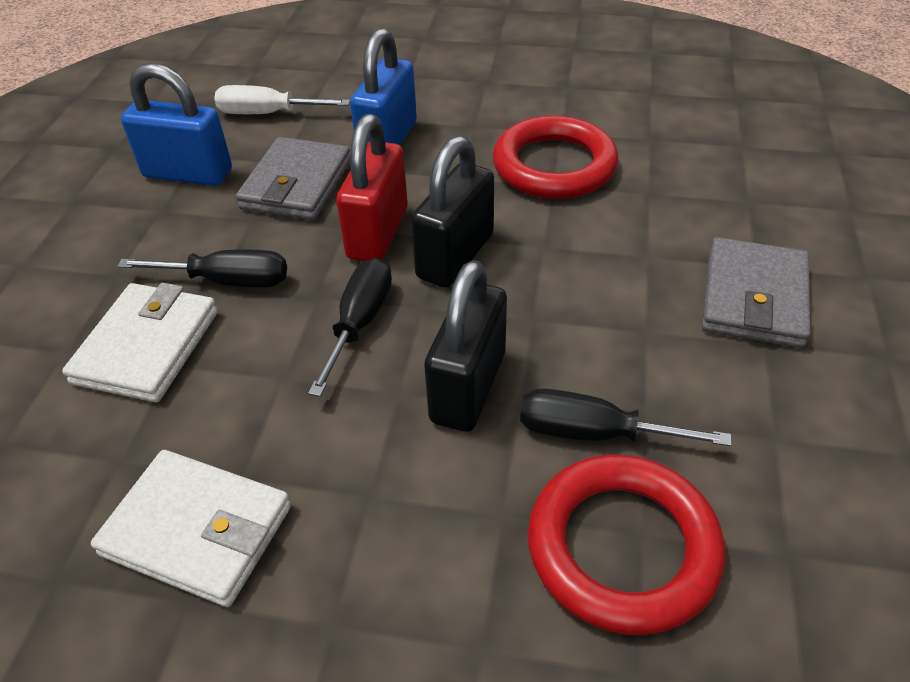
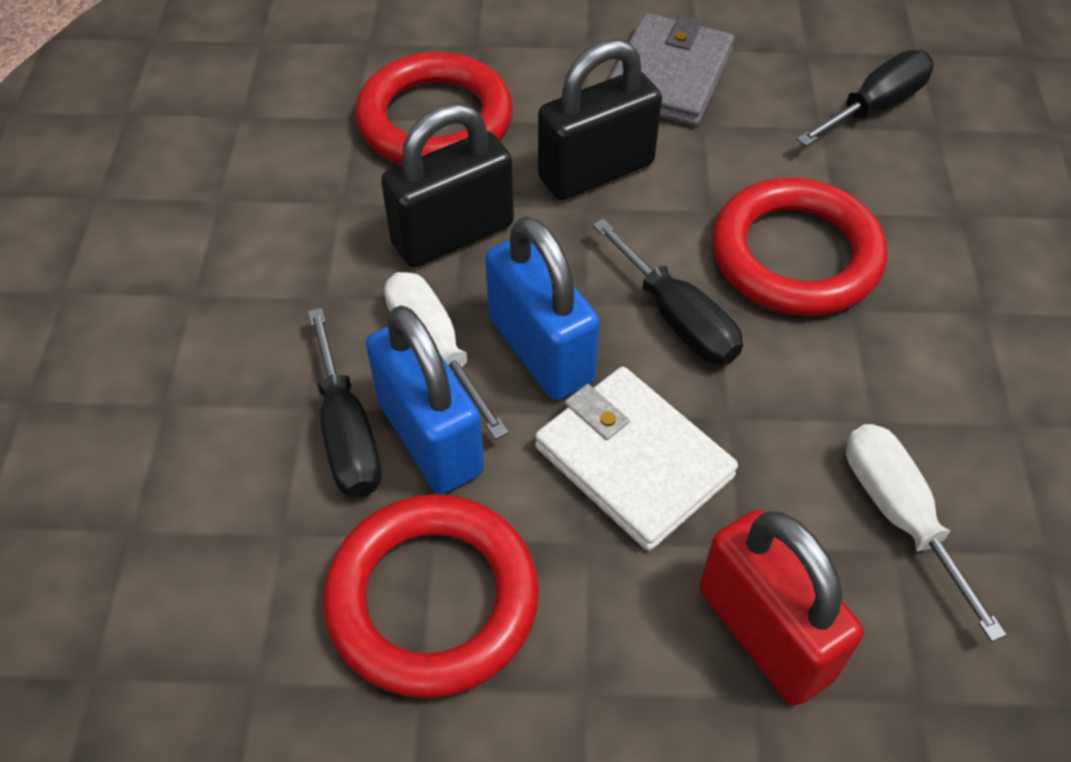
grey wallet: [236,137,350,220] [702,237,810,348] = 2 -> [608,13,734,126] = 1
red ring: [493,115,618,199] [528,454,725,635] = 2 -> [323,494,539,698] [355,52,513,164] [712,178,887,316] = 3
white screwdriver: [214,85,350,114] = 1 -> [384,272,509,440] [846,424,1006,642] = 2
white wallet: [62,283,218,402] [91,450,291,607] = 2 -> [535,366,738,551] = 1

